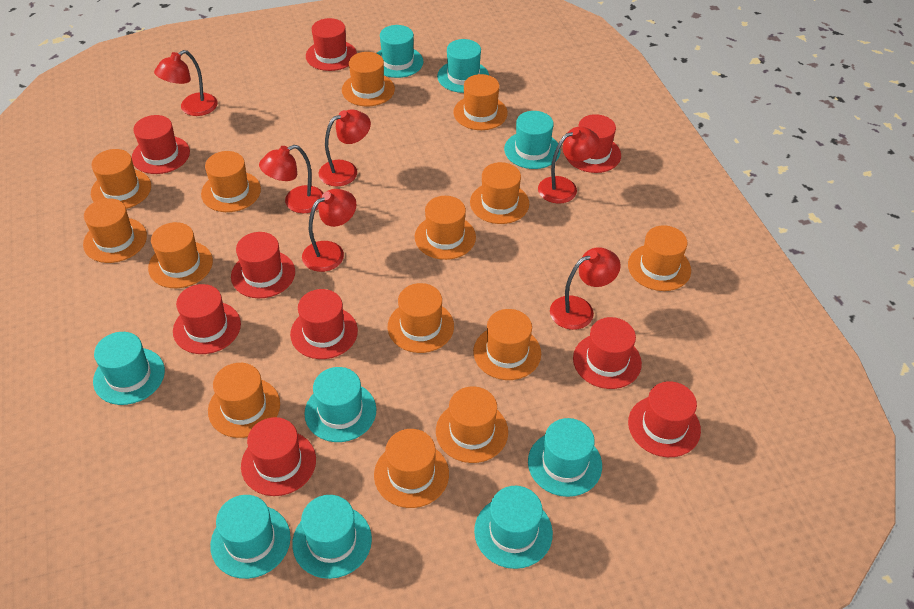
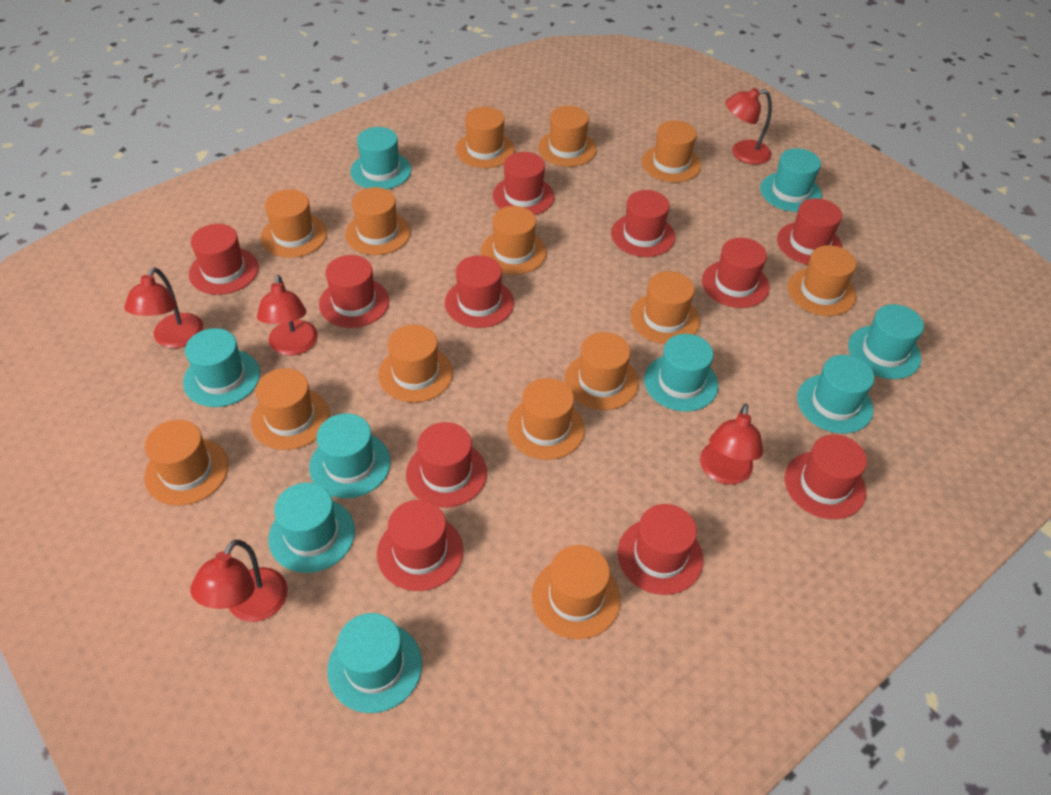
red hat: [132,115,190,174] [173,284,241,354] [231,232,295,298] [241,417,316,496] [290,289,358,359] [306,18,357,71] [566,114,621,173] [573,317,642,389] [628,381,701,457] = 9 -> [189,224,259,295] [319,255,389,328] [377,500,464,591] [406,422,487,508] [445,255,514,328] [493,152,555,215] [611,190,675,257] [617,504,703,595] [702,238,770,308] [777,198,842,265] [785,434,867,519] = 11
red lamp: [154,50,218,116] [259,145,323,213] [302,189,357,272] [319,109,371,186] [538,126,600,204] [550,247,620,330] = 6 -> [124,267,203,348] [190,540,288,622] [257,275,318,355] [700,404,763,485] [725,88,772,165] = 5

